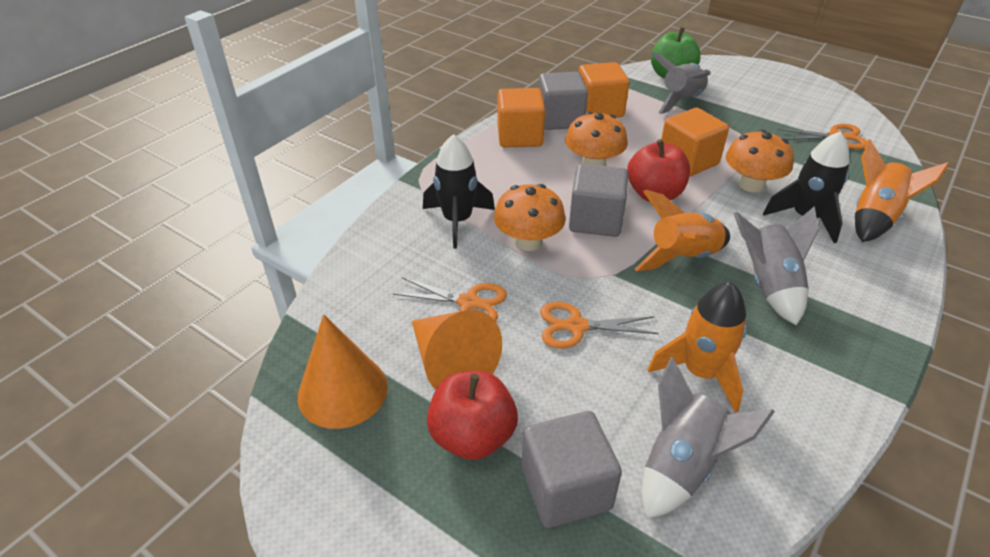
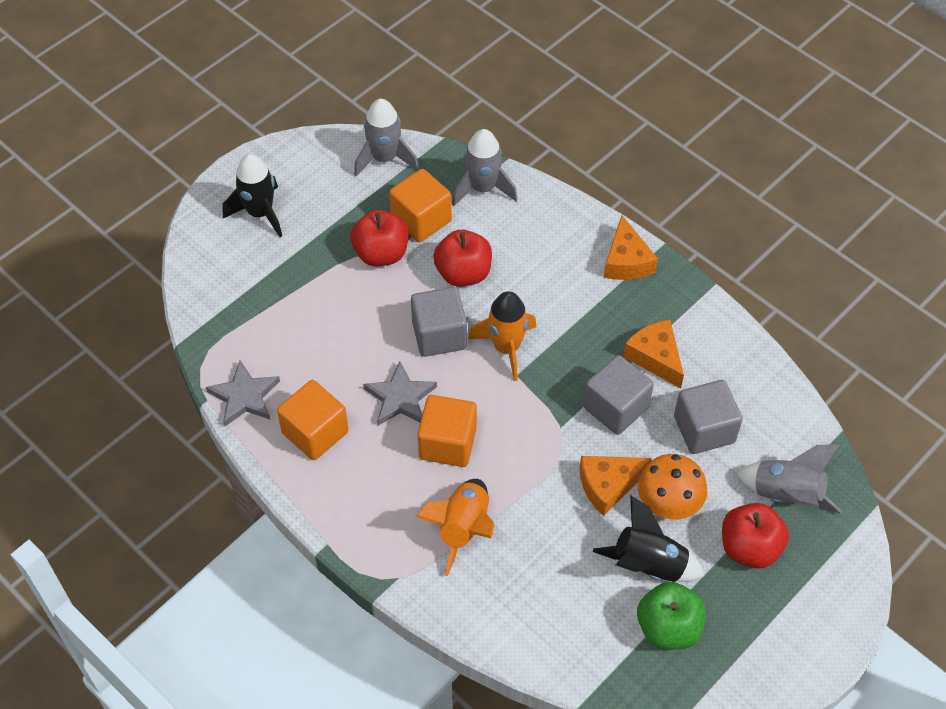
grey star: none = 0 -> [206,360,280,426] [363,361,437,425] = 2
orange cheese: none = 0 -> [579,456,652,516] [604,215,658,280] [623,320,684,389] = 3
orange cone: [298,314,388,429] [412,310,502,389] = 2 -> none = 0
orange mushroom: [494,184,566,251] [565,112,628,166] [726,130,794,192] = 3 -> [638,454,707,520] = 1
orange rocket: [635,190,730,271] [648,282,747,413] [855,139,949,242] = 3 -> [416,479,495,576] [468,291,536,381] = 2
orange scissors: [393,277,507,321] [540,302,659,349] [777,124,867,149] = 3 -> none = 0
red apple: [427,371,518,460] [627,139,690,202] = 2 -> [350,210,409,267] [433,230,492,287] [722,503,789,568] = 3

